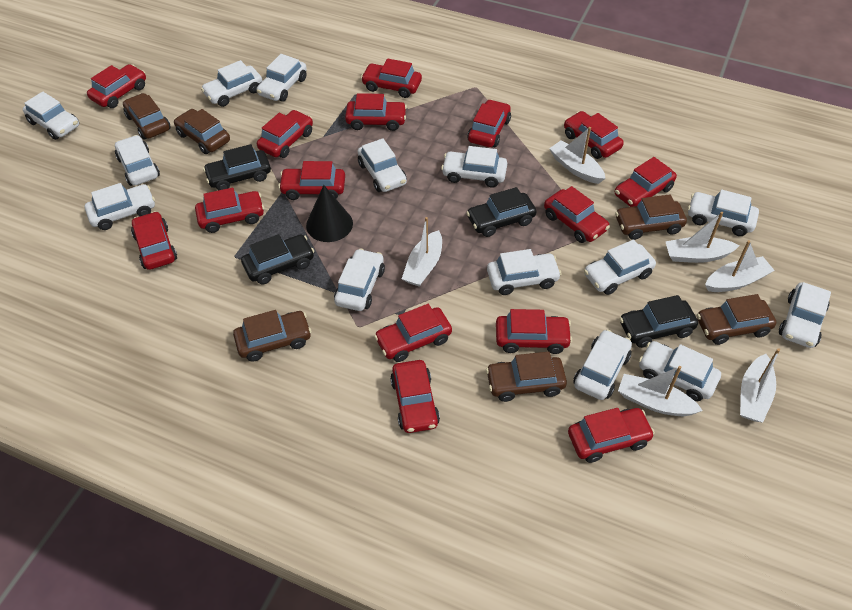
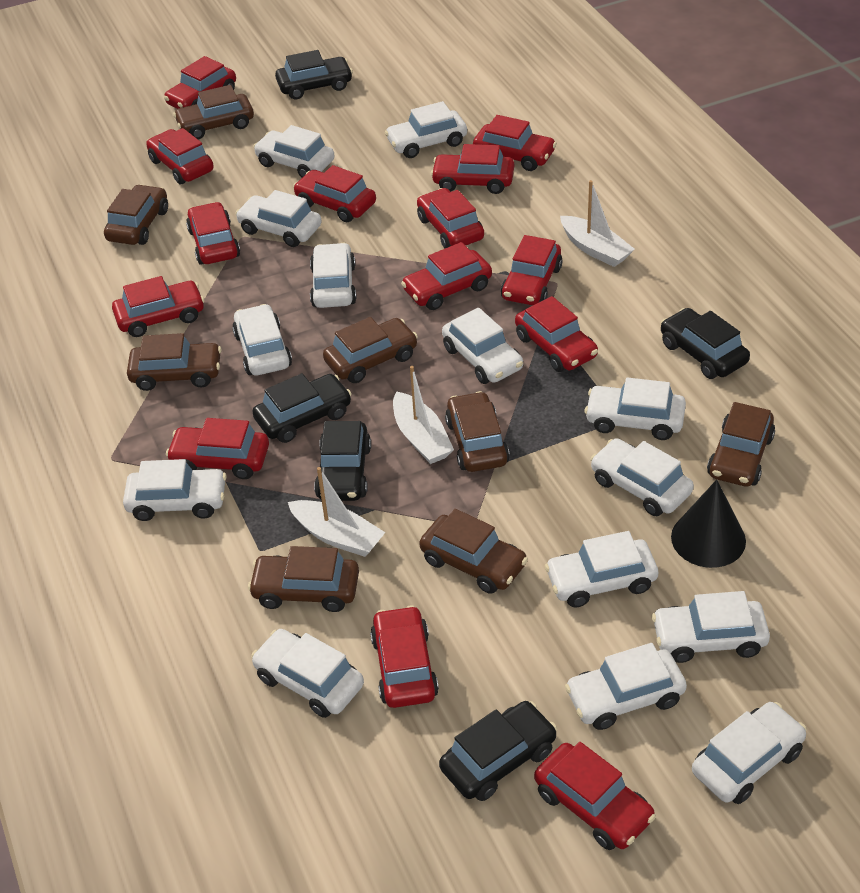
black car: [203,144,271,190] [241,234,314,284] [466,187,536,237] [619,295,698,348] = 4 -> [252,373,351,443] [275,50,353,99] [314,421,371,501] [439,701,557,801] [661,308,750,379] = 5
brown car: [123,93,171,140] [174,109,230,154] [233,310,312,362] [486,352,567,402] [615,194,687,240] [697,294,776,345] = 6 -> [104,184,168,245] [127,333,222,391] [173,85,254,139] [248,546,359,612] [323,317,418,383] [419,509,528,594] [445,391,510,472] [707,402,775,487] = 8
red car: [87,64,146,108] [131,211,177,270] [195,188,264,233] [257,110,313,158] [278,161,345,200] [345,93,407,131] [361,59,422,98] [374,304,452,362] [390,360,440,433] [467,99,511,147] [496,309,572,354] [544,186,610,243] [564,111,624,159] [568,408,655,463] [615,157,677,207] = 15 -> [112,276,205,337] [146,128,214,184] [164,56,236,109] [166,418,269,479] [186,202,240,265] [293,165,376,222] [370,605,439,708] [401,242,492,310] [417,188,484,249] [431,144,514,194] [473,115,557,171] [501,235,562,305] [515,296,598,372] [534,742,656,850] = 14
white boat: [402,217,442,287] [549,127,606,184] [618,366,703,416] [665,212,739,263] [705,240,775,292] [740,348,780,422] = 6 -> [288,467,386,557] [393,366,454,464] [560,180,635,267] = 3

